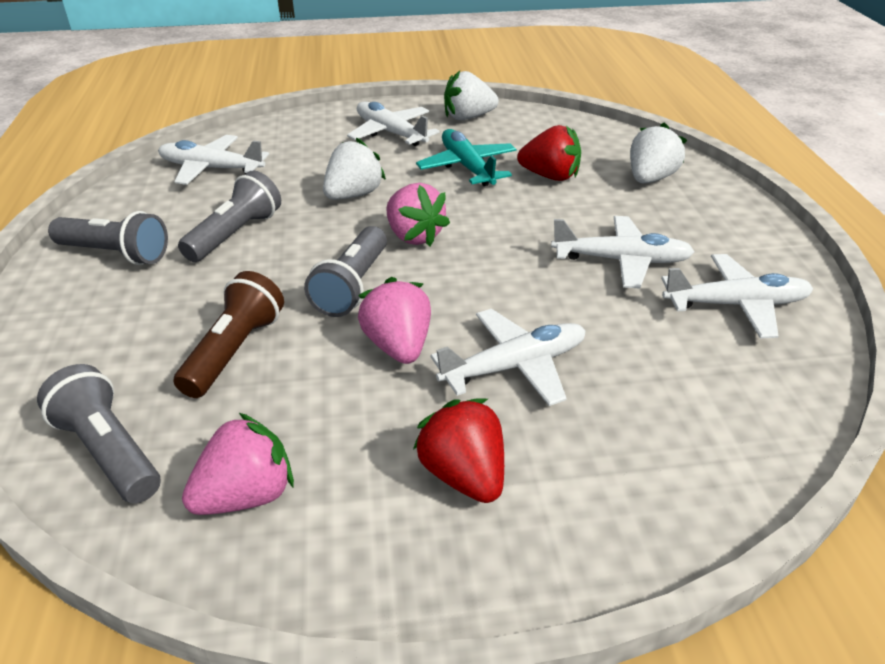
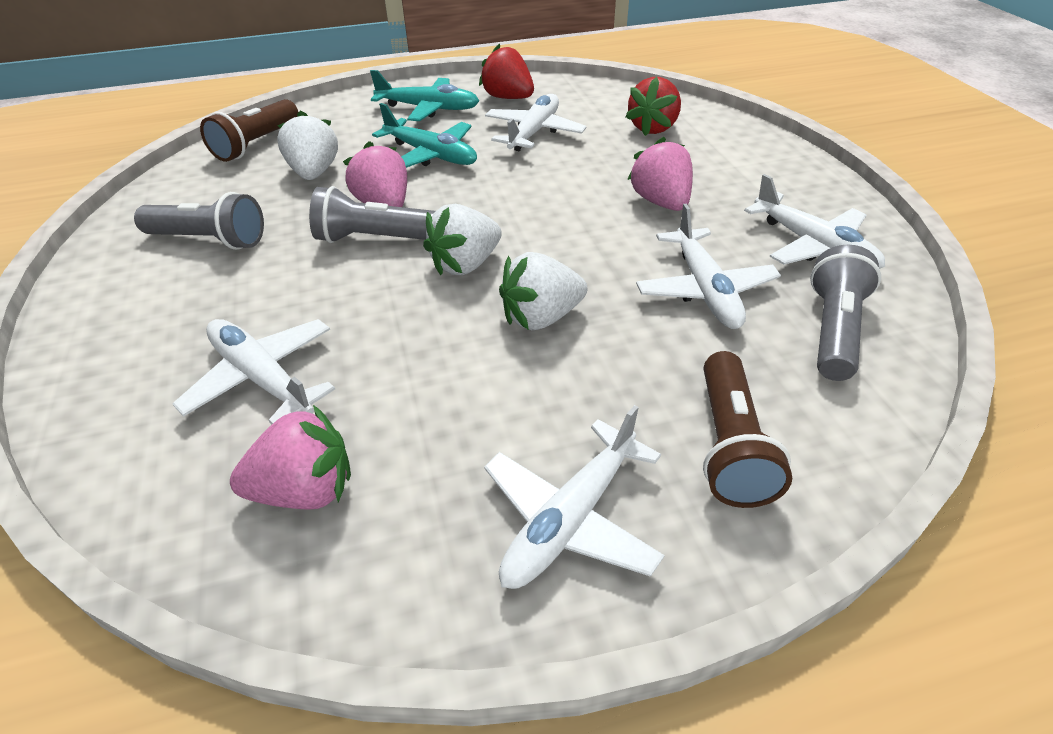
brown flashlight: [174,271,284,398] = 1 -> [200,99,298,162] [703,351,792,508] = 2
grey flashlight: [37,364,160,504] [48,211,168,265] [178,171,281,262] [304,226,387,317] = 4 -> [134,192,264,250] [309,186,435,243] [810,245,881,381] = 3
turquoise plane: [416,129,516,186] = 1 -> [370,70,479,121] [372,103,477,168] = 2

